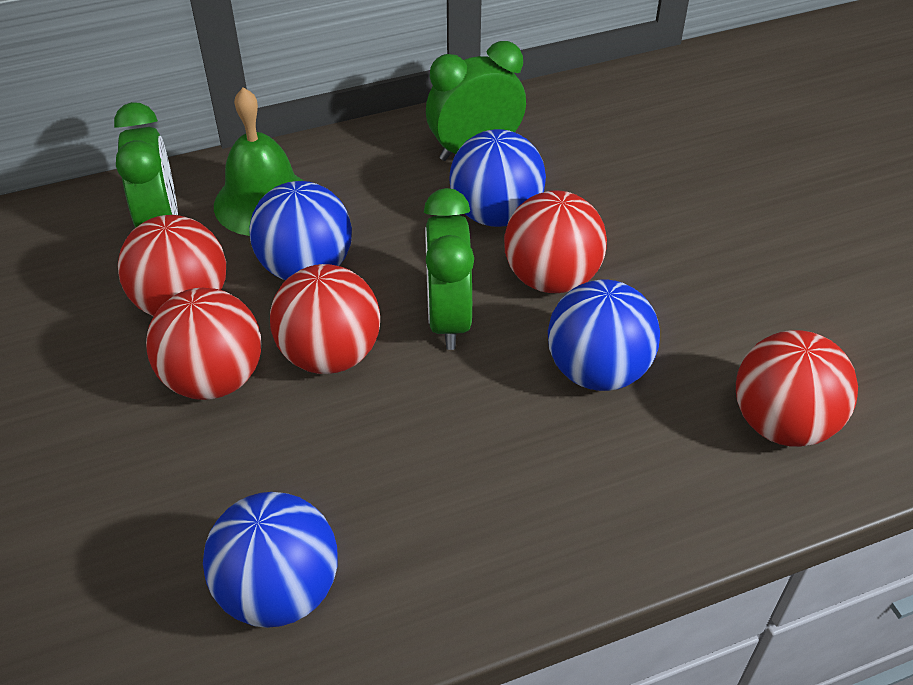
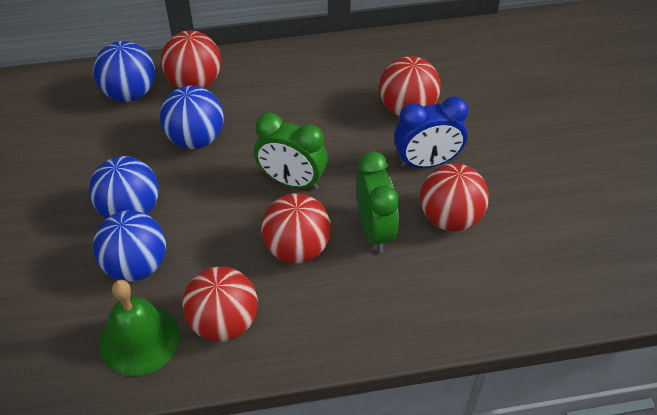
blue clock: none = 0 -> [394,96,469,168] = 1
green clock: [114,102,178,228] [424,188,474,350] [426,41,526,161] = 3 -> [254,113,328,190] [356,151,399,253] = 2

